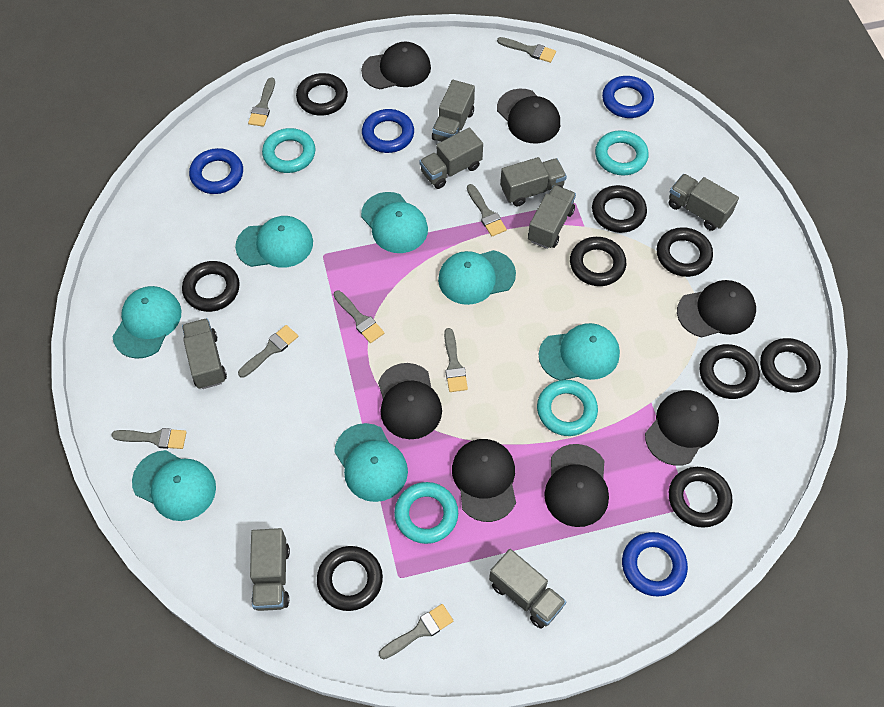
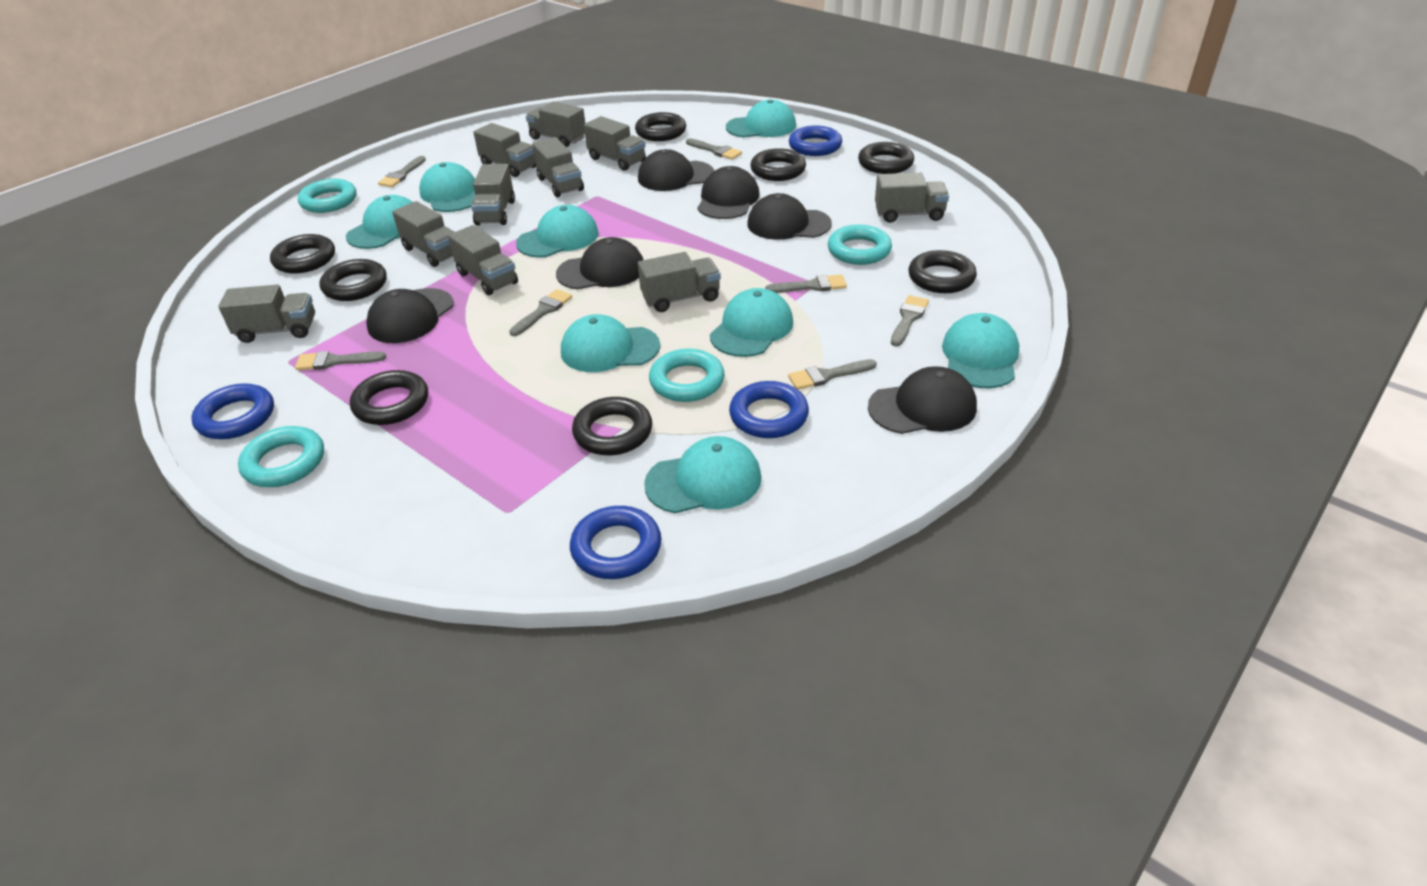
black cap: [361,42,431,89] [378,363,442,439] [452,439,516,522] [497,89,560,143] [544,444,609,527] [645,390,719,466] [677,280,756,338] = 7 -> [366,288,454,343] [556,237,643,290] [638,149,714,191] [697,166,760,219] [747,193,832,240] [868,366,977,434] = 6
black ring: [182,261,240,312] [296,73,348,116] [317,546,383,611] [570,237,626,286] [592,185,647,233] [657,227,713,277] [669,467,733,528] [700,344,760,399] [760,338,821,393] = 9 -> [270,234,335,274] [320,259,387,301] [350,370,428,425] [572,397,652,455] [635,112,686,141] [750,148,806,181] [858,142,914,174] [909,250,977,293] = 8
grey brush: [111,428,187,449] [238,325,298,378] [248,77,275,127] [333,290,384,343] [379,604,453,659] [444,328,468,392] [467,184,507,237] [497,37,556,63] = 8 -> [295,351,386,370] [378,156,426,187] [509,289,572,336] [686,138,742,160] [765,274,847,293] [788,359,877,390] [891,295,929,346] = 7
grey truck: [182,318,227,389] [250,528,290,611] [419,128,483,189] [432,80,475,142] [489,549,566,629] [500,157,567,206] [528,185,576,249] [669,174,739,231] = 8 -> [218,285,315,343] [392,201,454,267] [448,225,518,295] [471,164,515,226] [473,123,536,177] [526,101,585,147] [532,137,584,197] [584,116,646,171] [638,252,721,312] [875,173,949,223] = 10
turquoise cap: [113,286,181,359] [132,450,216,521] [235,216,313,268] [334,423,408,502] [361,192,428,253] [438,250,516,305] [538,323,620,380] = 7 -> [346,195,412,249] [419,162,475,212] [516,205,599,258] [561,314,660,372] [644,436,762,513] [710,288,793,357] [726,99,796,138] [942,313,1019,388] = 8

